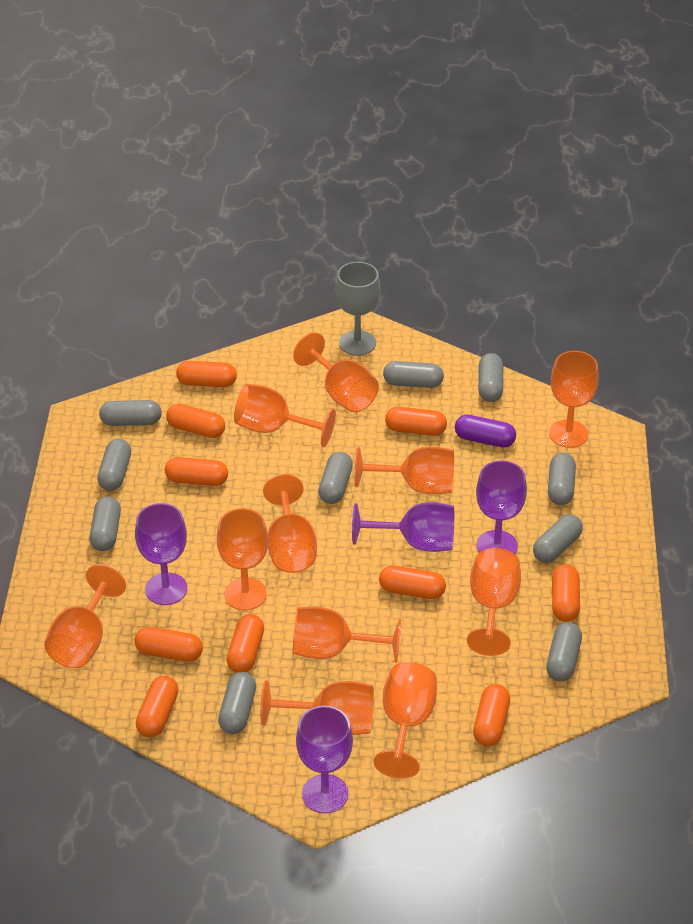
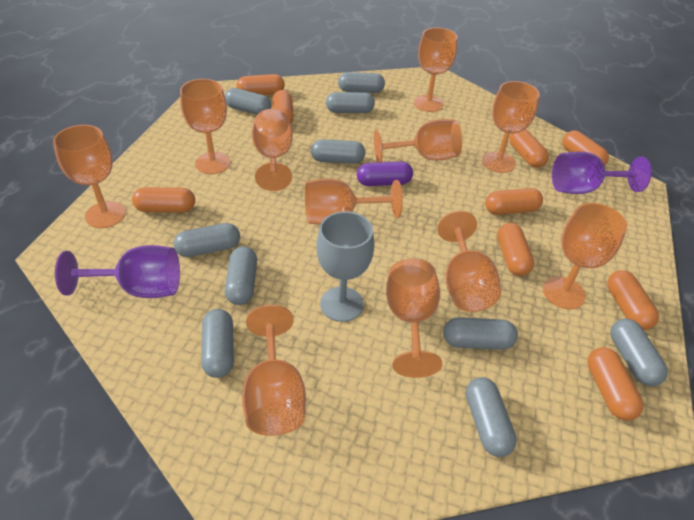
orange capsule: [134,627,203,662] [136,675,179,738] [165,457,228,486] [166,404,225,438] [176,361,237,387] [226,614,264,673] [379,566,446,599] [385,407,447,436] [473,684,510,747] [552,564,580,622] = 10 -> [132,187,195,213] [237,74,285,95] [272,90,294,123] [485,188,543,215] [497,223,534,276] [509,129,549,168] [562,130,609,166] [587,347,643,420] [607,270,659,330] = 9
purple goblet: [135,503,187,605] [296,705,353,814] [352,502,454,552] [476,461,527,554] = 4 -> [55,245,180,298] [552,151,652,194] = 2

